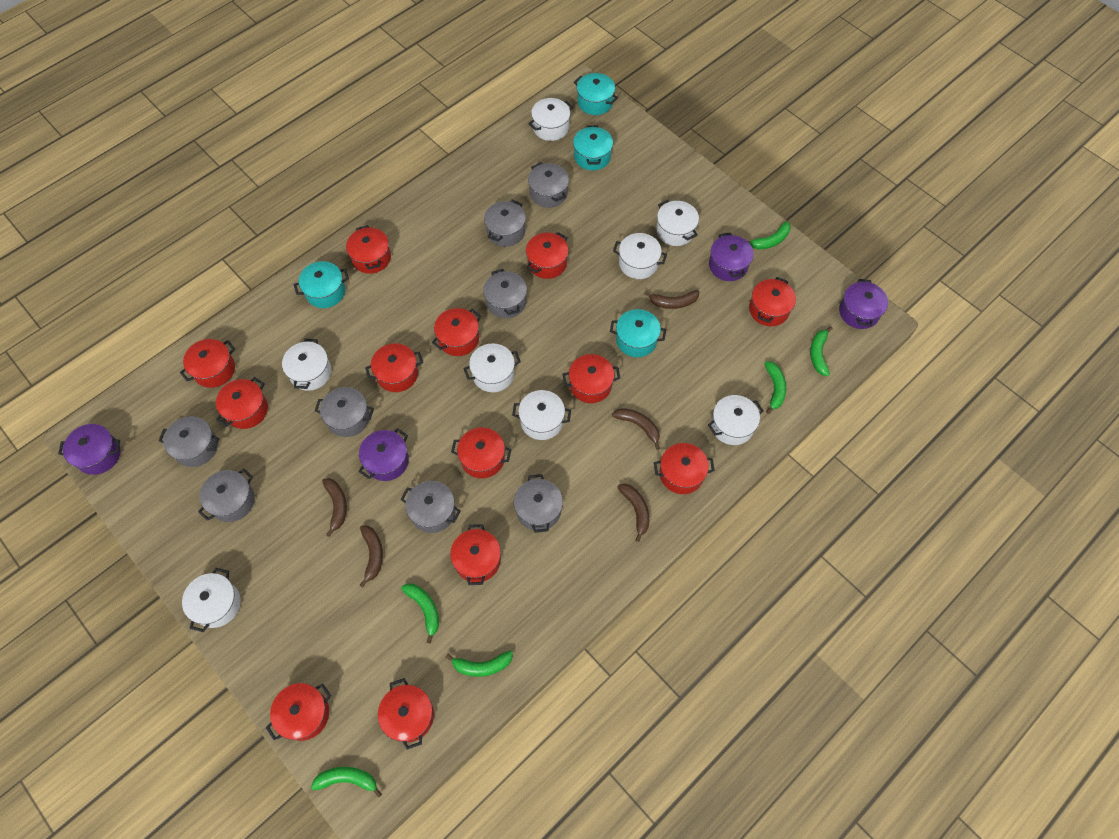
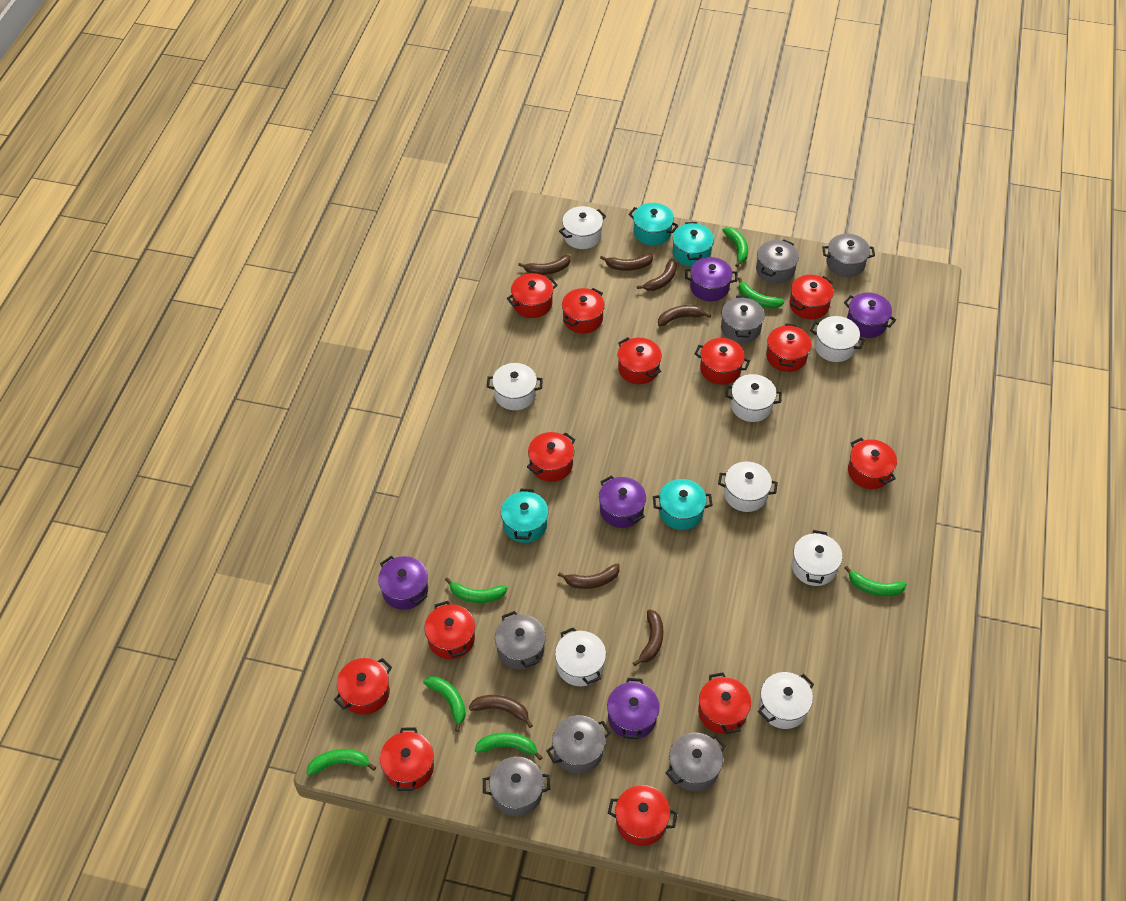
brown banana: [322,478,347,537] [360,525,383,588] [612,408,660,450] [617,484,649,542] [644,290,699,309] = 5 -> [469,695,533,728] [518,255,571,275] [558,563,620,589] [600,254,653,271] [633,609,664,666] [637,258,677,291] [658,305,711,327] = 7
green banana: [311,767,382,798] [401,584,439,643] [446,651,513,677] [748,221,790,250] [764,361,786,414] [810,326,833,376] = 6 -> [307,749,376,775] [423,677,466,732] [445,577,507,603] [475,732,543,760] [723,227,748,267] [738,277,784,308] [844,566,907,596] = 7
grey pot: [159,416,219,467] [198,468,255,522] [315,387,374,437] [401,481,460,533] [483,269,527,318] [484,200,526,247] [514,474,563,533] [528,162,569,208] = 8 -> [483,757,550,816] [495,611,546,670] [546,715,611,774] [666,733,726,792] [721,296,765,343] [756,239,799,284] [822,234,875,277] = 7
purple pot: [58,424,121,475] [358,428,409,481] [709,232,754,281] [839,279,888,329] = 4 -> [378,556,428,610] [599,475,646,528] [607,678,660,739] [685,257,737,301] [844,293,896,338] = 5

